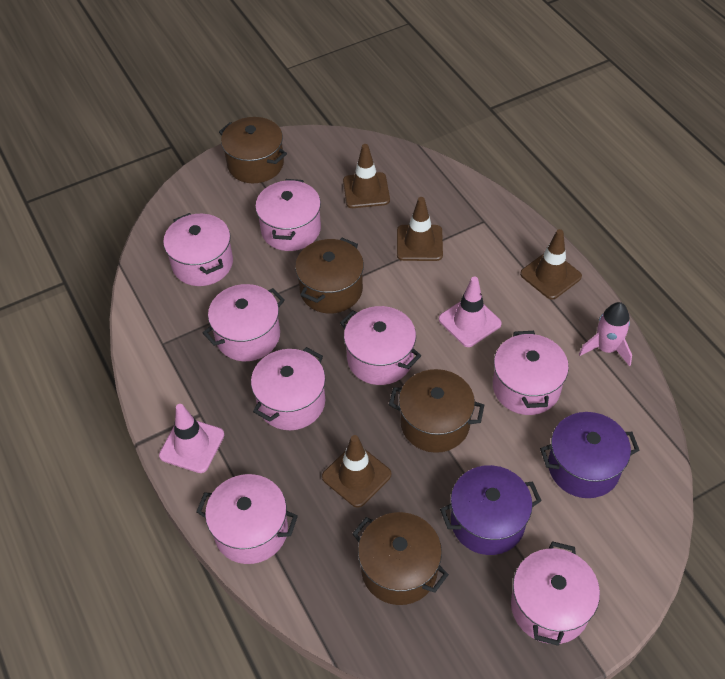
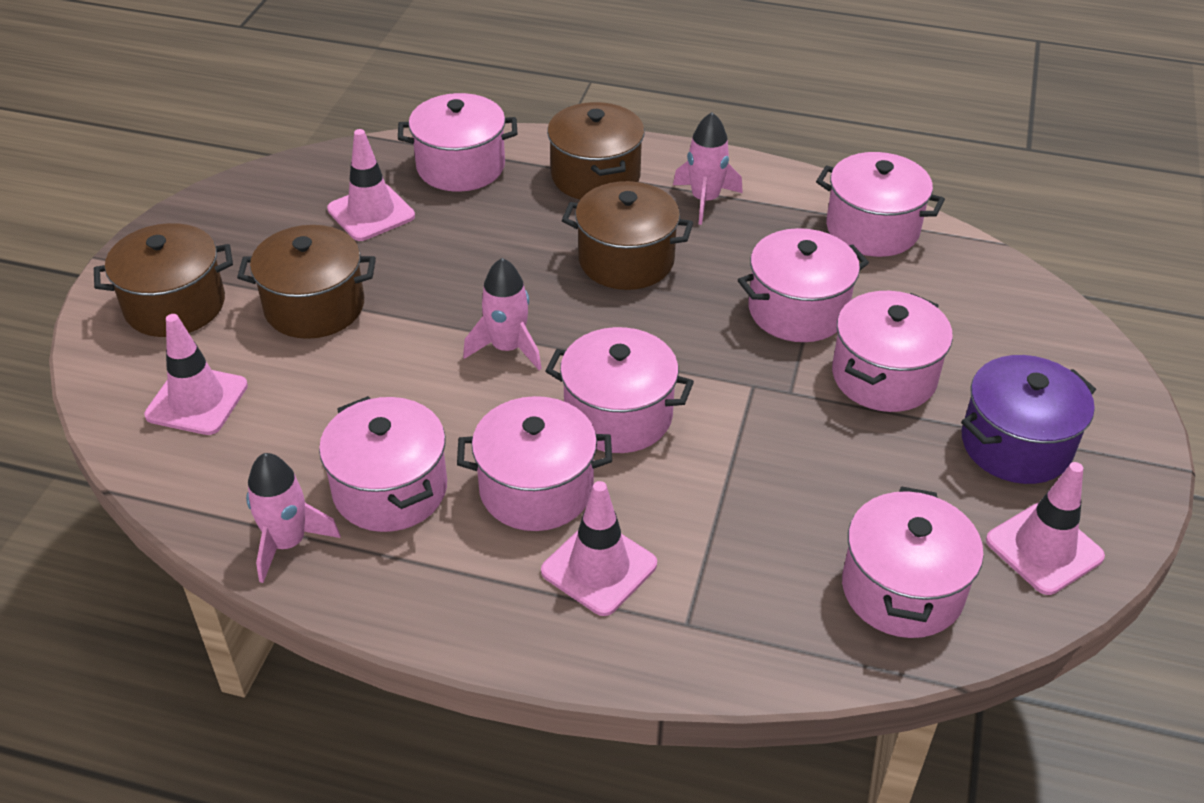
brown traffic cone: [322,435,391,508] [343,144,390,208] [397,197,443,261] [520,229,582,300] = 4 -> none = 0
pink rocket: [579,302,632,366] = 1 -> [246,453,341,583] [463,258,542,370] [673,112,743,225] = 3
pink traffic cone: [159,404,224,473] [439,277,502,347] = 2 -> [144,314,248,435] [327,129,415,241] [541,481,657,616] [986,462,1105,595] = 4
purple pot: [440,465,542,555] [540,412,640,498] = 2 -> [961,355,1096,484] = 1

